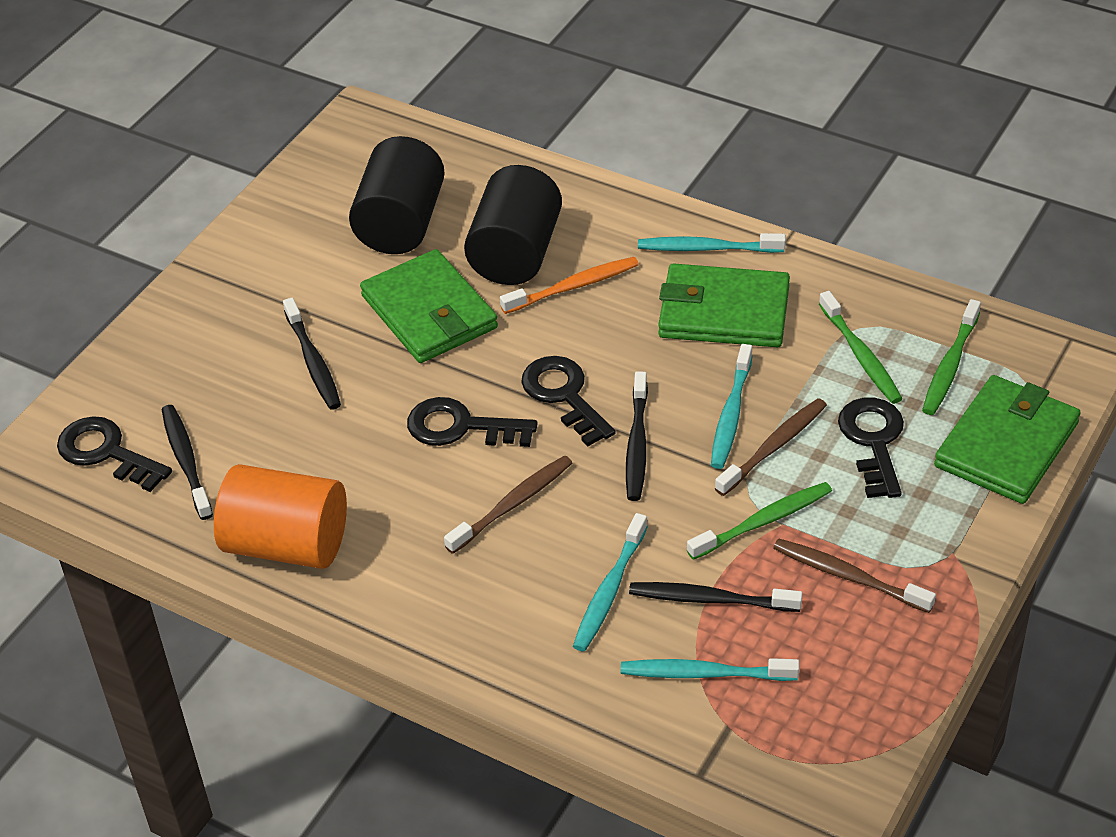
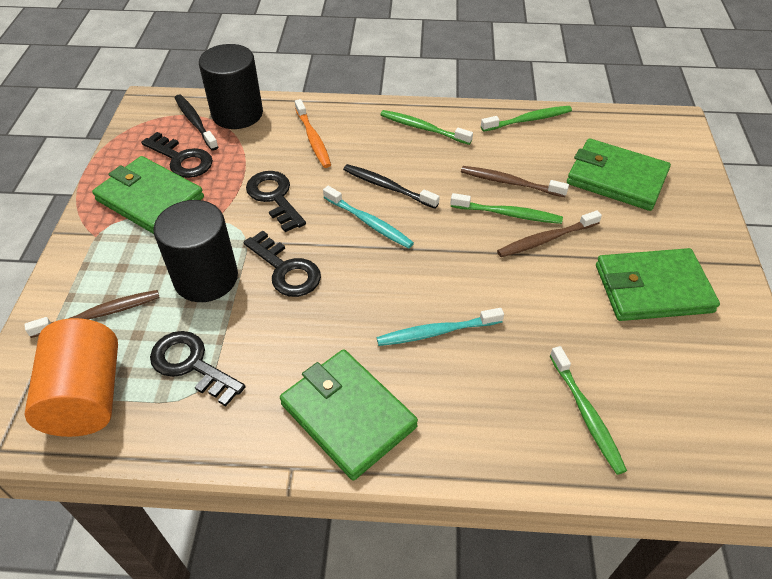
black toothbrush: [162,405,213,520] [283,298,341,410] [626,372,648,501] [629,582,803,612] = 4 -> [175,94,218,151] [343,164,440,209] = 2
green toothbrush: [687,482,832,560] [819,291,903,404] [922,299,981,415] = 3 -> [380,110,473,145] [450,193,563,224] [481,106,572,132] [550,346,627,475] = 4
green wallet: [360,249,498,363] [658,263,790,347] [934,375,1081,504] = 3 -> [92,156,204,234] [280,349,418,481] [567,138,671,211] [596,248,720,321] = 4
turquoise toothbrush: [573,513,648,651] [621,658,799,681] [638,233,786,253] [711,344,752,469] = 4 -> [323,186,414,249] [377,308,504,346] = 2

